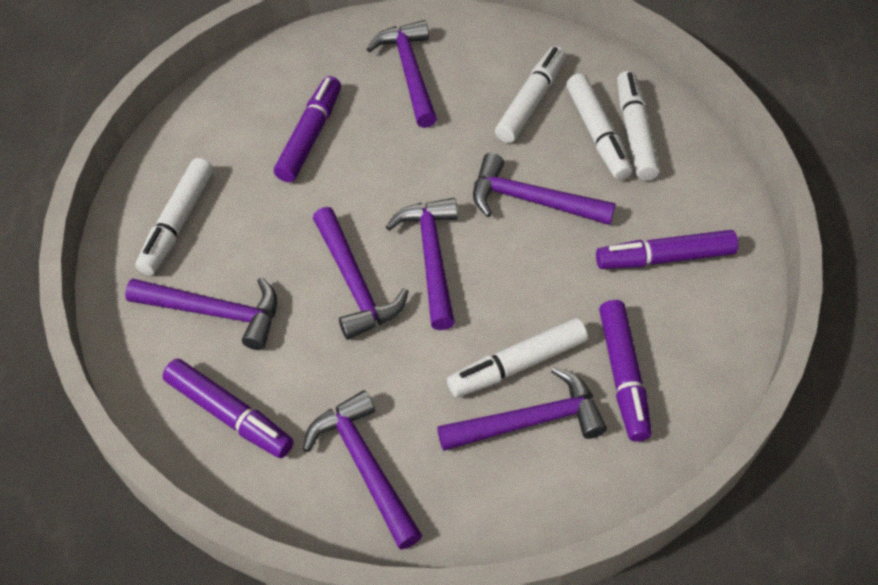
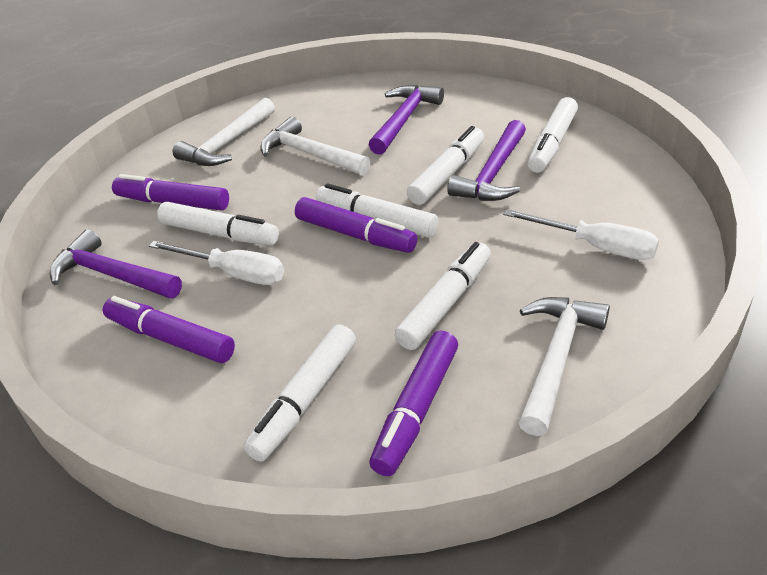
purple hammer: [125,277,277,350] [303,390,422,550] [313,207,409,340] [367,20,437,128] [386,198,458,330] [437,367,607,451] [473,153,616,225] = 7 -> [50,229,182,299] [369,84,444,155] [447,120,526,201] = 3
white hammer: none = 0 -> [173,98,275,166] [260,117,371,175] [518,297,610,436] = 3
white marker: [135,158,213,275] [447,318,588,397] [495,46,566,143] [566,73,633,180] [617,71,660,181] = 5 -> [157,202,279,245] [243,324,356,461] [316,183,438,238] [394,242,491,350] [407,126,484,205] [527,97,578,173] = 6
white screwdriver: none = 0 -> [149,241,284,285] [503,209,659,260] = 2

